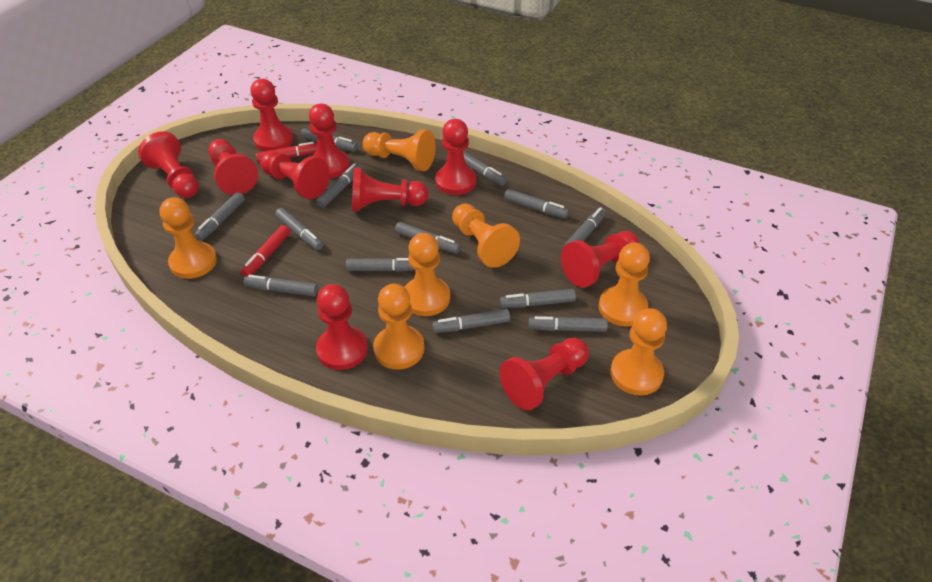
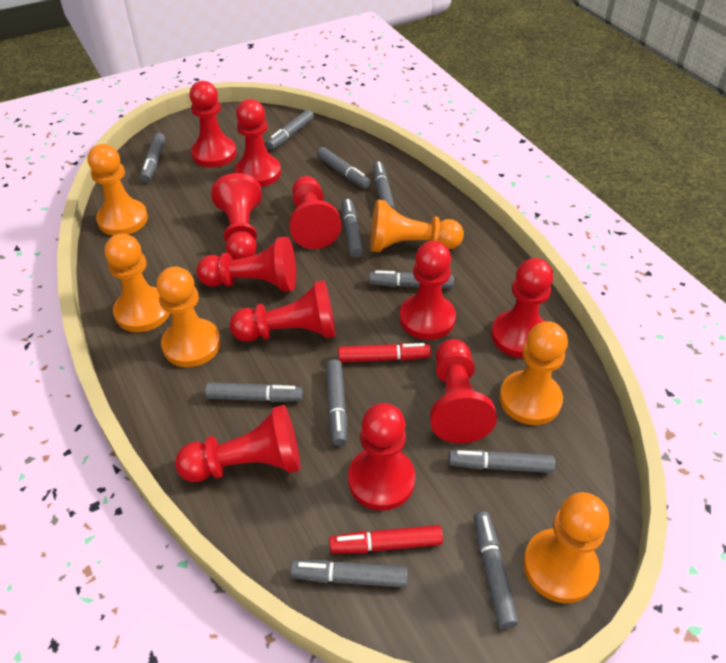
grey marker: [194,192,245,241] [244,275,318,296] [275,208,324,250] [301,128,358,152] [316,164,361,208] [346,258,415,272] [395,222,461,254] [432,309,510,333] [463,151,507,186] [500,289,576,308] [504,189,569,218] [528,316,608,332] [563,207,606,247] = 13 -> [140,133,166,183] [205,382,303,402] [266,109,314,150] [290,560,408,588] [317,147,371,189] [326,359,347,446] [342,199,363,258] [369,270,454,289] [373,161,395,210] [448,450,555,473] [474,511,518,629] = 11
orange pawn: [160,197,217,279] [363,129,435,171] [373,284,424,370] [405,233,450,316] [452,204,520,268] [599,243,650,327] [610,308,667,396] = 7 -> [88,144,148,236] [105,234,170,332] [156,266,221,367] [370,200,464,252] [499,321,568,425] [523,492,610,603] = 6
red pawn: [138,131,199,198] [208,139,258,195] [250,79,293,151] [260,151,330,199] [309,103,350,179] [316,284,368,370] [352,168,429,211] [435,119,476,195] [499,338,589,411] [561,231,639,288] = 10 -> [175,405,300,482] [189,81,237,167] [196,237,296,292] [211,173,262,260] [230,280,336,342] [235,99,281,187] [289,176,342,249] [348,403,415,511] [400,241,456,340] [430,339,497,443] [491,258,553,358] = 11

